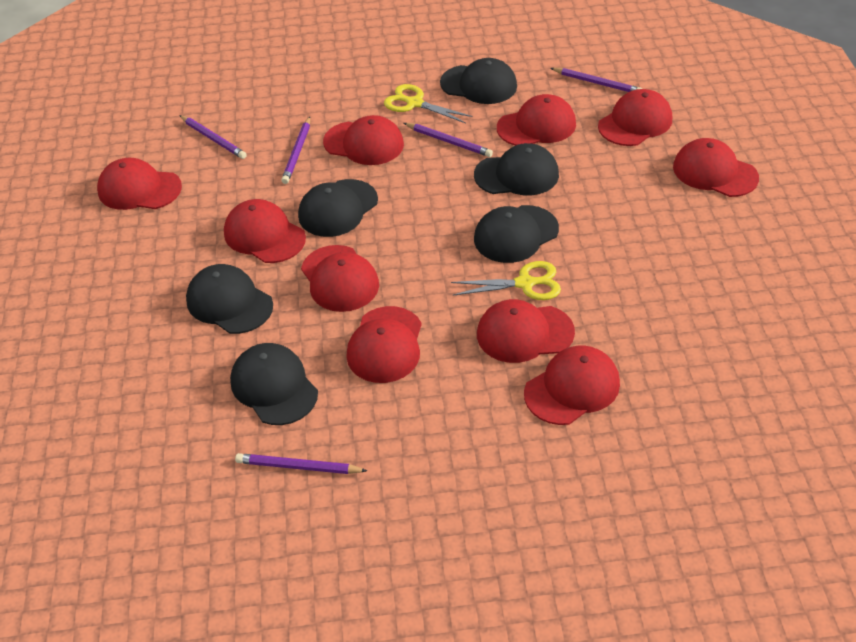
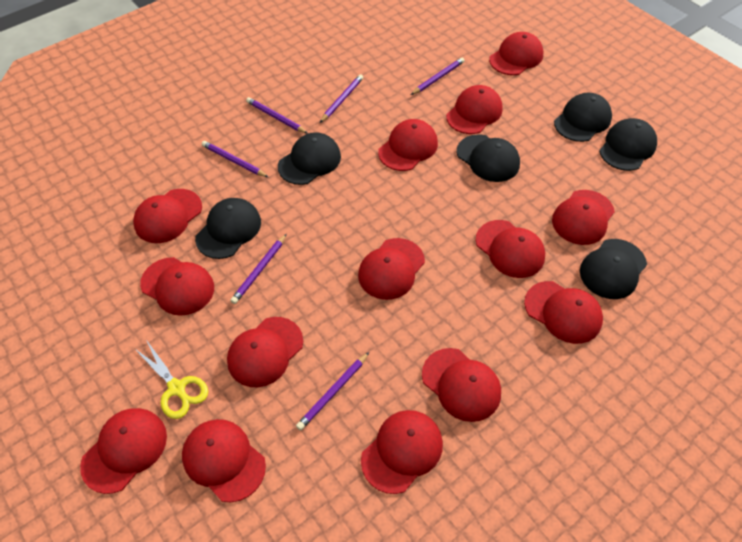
purple pencil: [179,115,247,159] [235,453,367,474] [281,117,310,184] [404,123,493,157] [550,68,642,92] = 5 -> [202,141,268,177] [230,234,287,304] [246,97,308,134] [296,352,369,430] [320,75,363,123] [411,57,465,95] = 6
red cap: [97,158,182,210] [224,199,306,263] [301,245,379,312] [323,115,404,165] [346,306,422,383] [477,299,575,363] [497,94,576,146] [524,346,620,425] [598,89,672,146] [673,138,759,197] = 10 -> [80,408,167,494] [133,189,202,243] [140,257,214,316] [182,419,266,502] [227,317,303,387] [358,238,425,300] [361,410,443,494] [378,119,438,171] [422,348,501,422] [446,85,503,134] [475,220,545,278] [489,32,543,75] [524,281,603,344] [552,190,615,245] = 14
yellow scissors: [384,84,473,123] [451,261,561,300] = 2 -> [134,341,208,419] = 1

